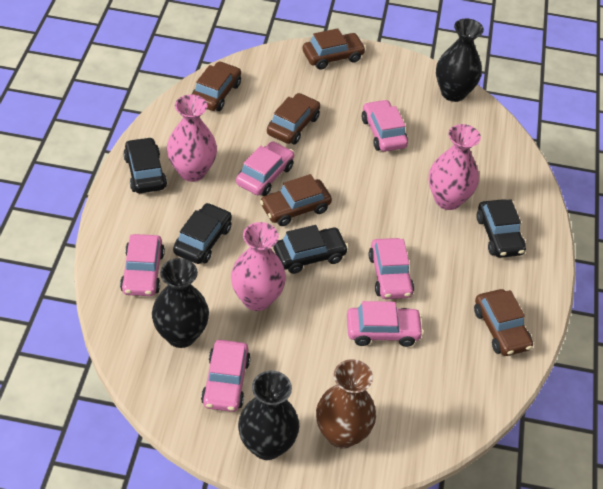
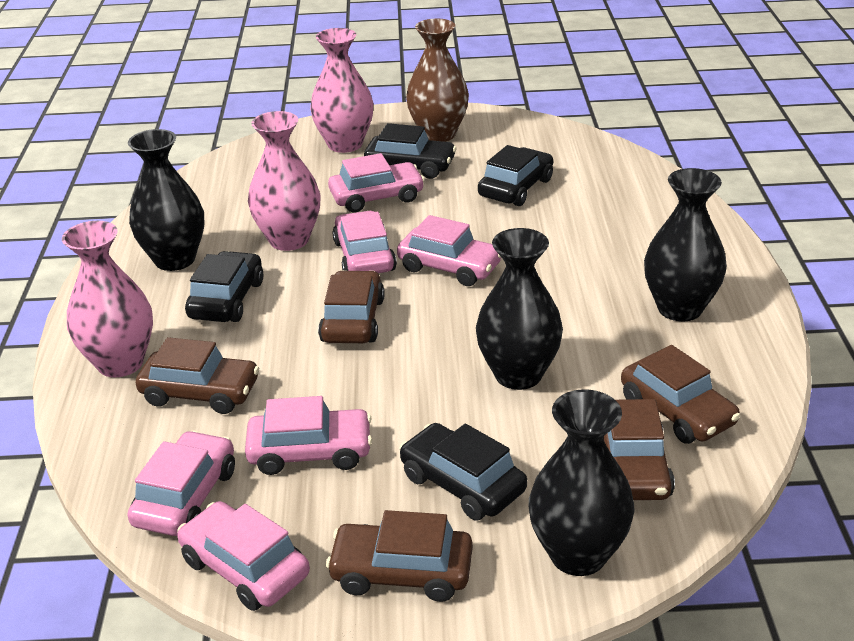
black vase: [152,258,209,348] [238,371,299,460] [436,18,484,102] = 3 -> [128,129,204,271] [476,228,563,390] [529,389,635,576] [644,168,727,322] = 4

